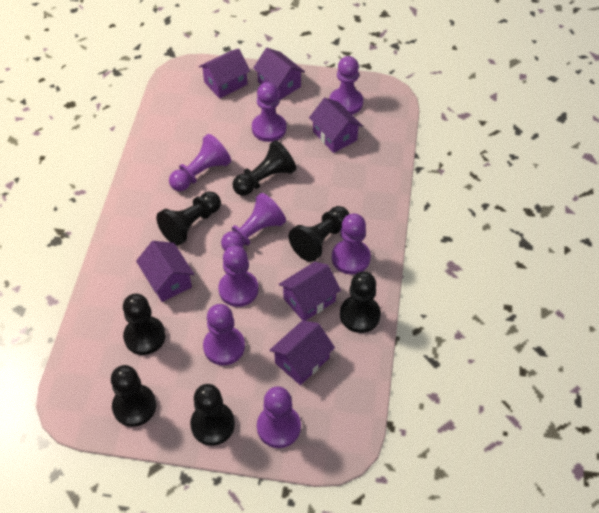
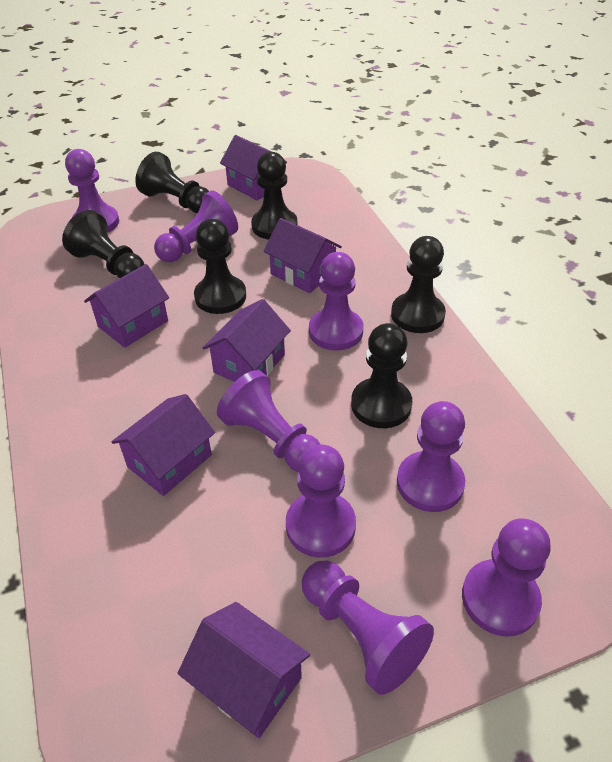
black pawn: [111,365,156,427] [123,293,166,355] [156,191,221,246] [190,384,235,445] [232,140,296,196] [289,206,349,262] [340,272,381,333] = 7 -> [62,210,145,278] [135,152,209,213] [194,219,246,314] [251,152,297,239] [351,323,412,428] [391,236,446,333] = 6

